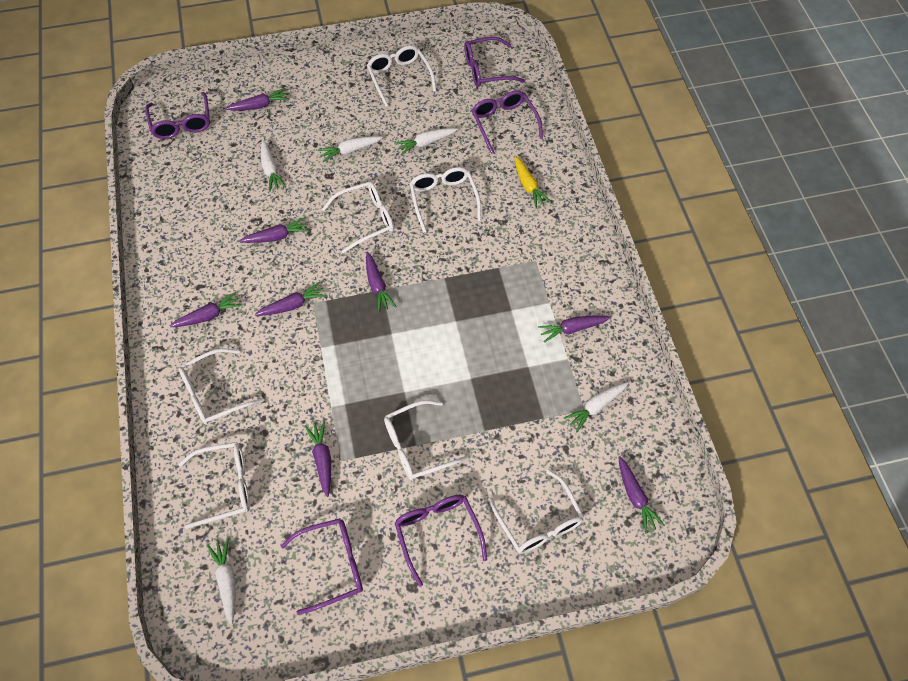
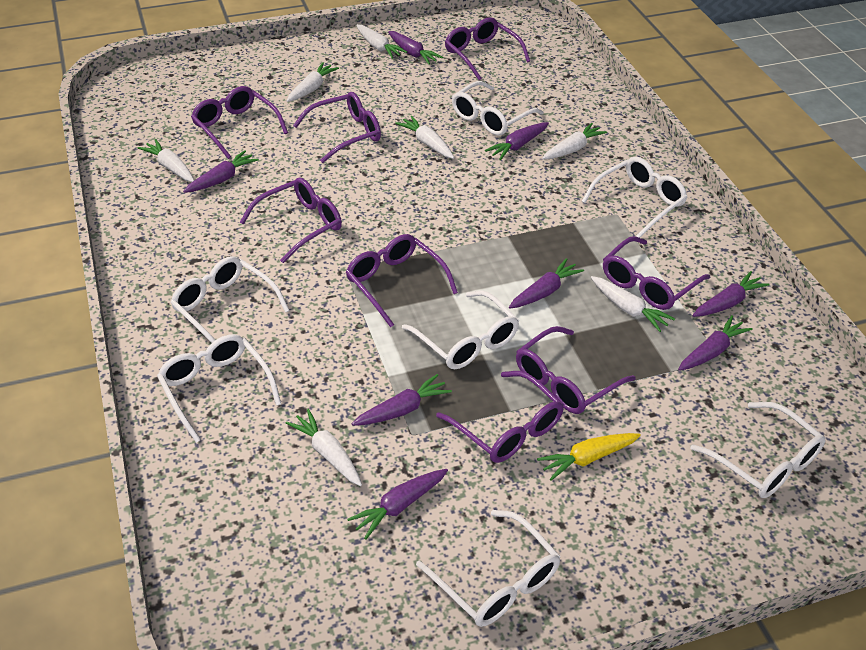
purple glasses: [145,92,210,139] [281,518,363,615] [395,495,487,587] [464,37,525,87] [472,90,543,154] = 5 -> [191,86,288,159] [240,177,342,263] [293,92,381,163] [346,234,458,328] [436,371,564,463] [445,17,530,80] [516,326,635,414] [603,236,710,310] = 8
white carrot: [207,538,235,625] [261,140,286,192] [318,136,383,162] [394,128,458,155] [564,382,628,432] = 5 -> [138,139,194,182] [286,409,362,486] [287,62,339,102] [356,24,407,59] [395,116,454,159] [542,123,607,159] [591,276,675,332] = 7

